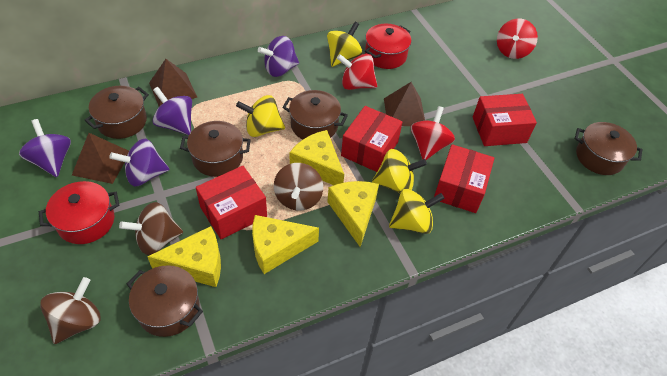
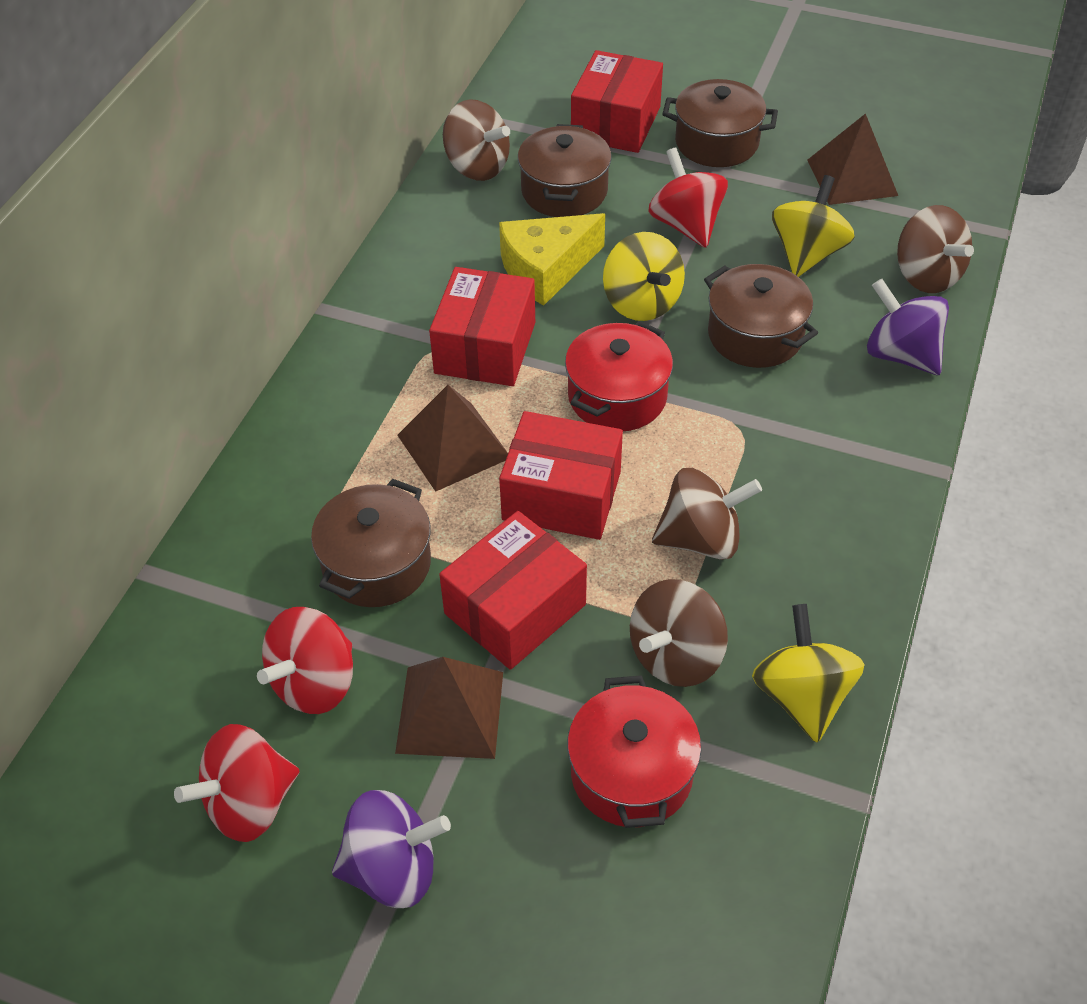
brown pot: [84,86,149,139] [127,265,203,337] [180,121,251,177] [282,90,348,140] [575,122,642,175] = 5 -> [311,479,431,607] [518,124,612,217] [662,79,778,167] [704,264,818,368] = 4
brown spinning top: [40,277,101,344] [119,202,183,255] [274,163,323,211] = 3 -> [443,99,510,181] [630,579,728,687] [652,468,762,560] [897,205,974,293] = 4
purple spinning top: [19,119,71,177] [109,139,170,187] [152,87,192,135] [258,36,299,77] = 4 -> [332,790,451,908] [867,279,949,375] = 2
yellow cheese: [147,226,221,287] [252,215,319,274] [290,130,344,185] [327,181,379,247] = 4 -> [499,213,605,306] = 1
yellow spinning top: [236,95,285,137] [327,22,363,67] [372,149,427,193] [389,189,445,234] = 4 -> [603,232,685,321] [752,604,865,742] [772,175,855,277] = 3

